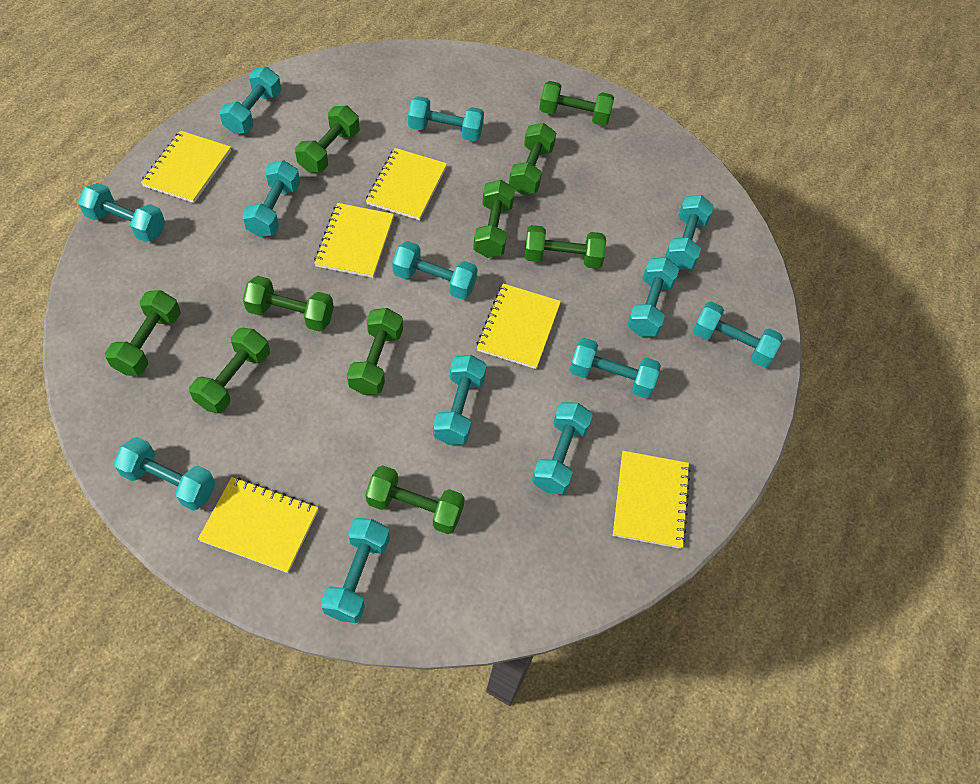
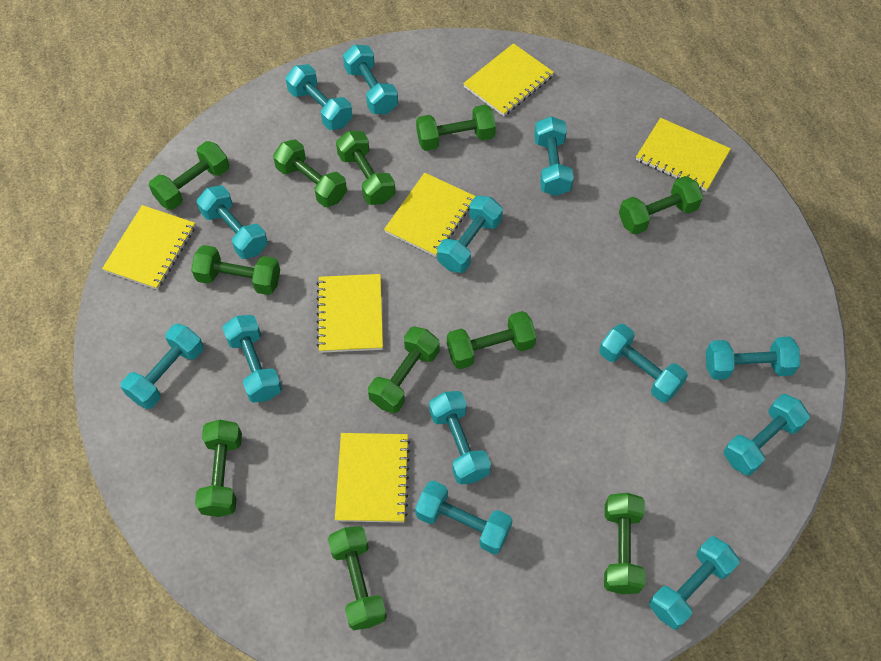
green dumbbell: [105,290,181,376] [189,328,270,414] [243,276,334,332] [295,106,359,172] [347,308,403,395] [365,465,465,534] [473,180,515,258] [509,123,556,195] [524,225,606,269] [539,81,614,126] = 10 -> [149,141,229,210] [191,245,280,295] [195,420,242,517] [273,139,347,207] [328,526,387,630] [336,131,395,205] [368,327,439,413] [416,105,496,151] [447,311,537,369] [604,493,646,594] [619,176,703,235] = 11

